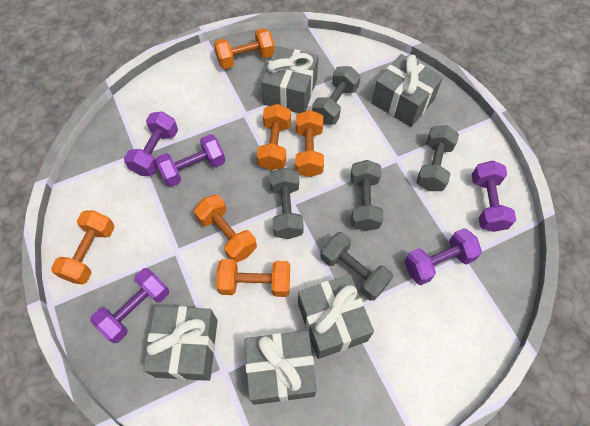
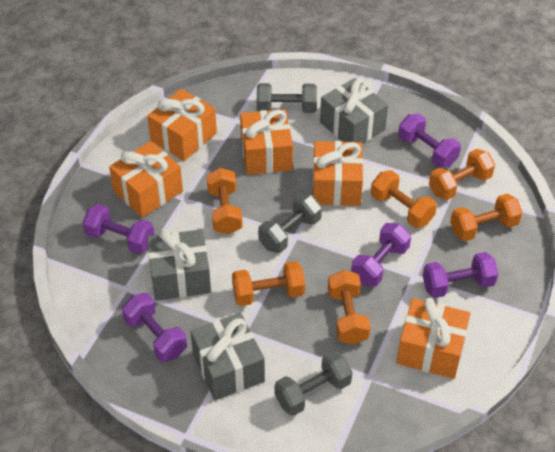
grey dumbbell: [269,167,304,239] [312,66,361,125] [320,232,393,301] [351,160,383,231] [416,125,459,191] = 5 -> [257,83,317,113] [258,193,322,253] [275,351,352,416] = 3
grey gift: [143,306,218,381] [244,331,317,405] [261,46,319,113] [298,274,374,359] [372,54,443,127] = 5 -> [147,229,211,301] [191,313,265,400] [320,78,388,144] = 3
orange gift: none = 0 -> [109,141,183,218] [147,89,217,161] [240,109,293,175] [313,141,363,206] [396,298,471,379] = 5

